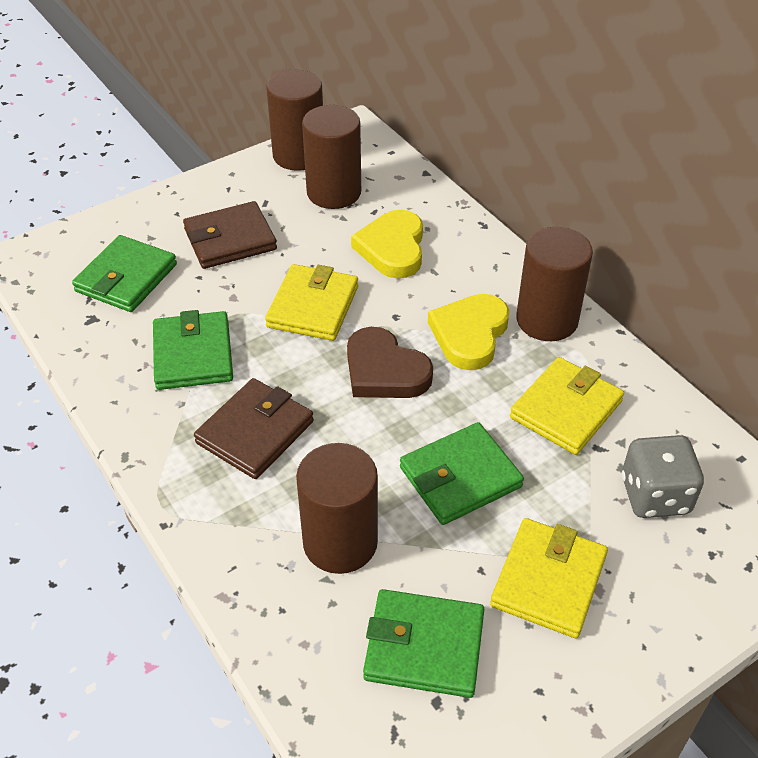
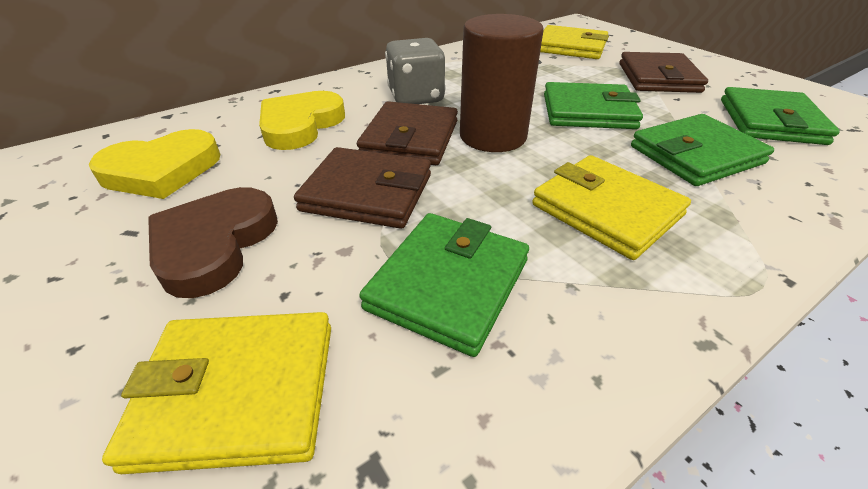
brown cylinder: [266,70,323,171] [296,443,378,574] [302,105,361,209] [516,227,593,341] = 4 -> [460,14,544,152] = 1
brown wallet: [183,201,277,269] [194,378,314,479] = 2 -> [294,147,431,229] [357,101,458,165] [619,52,708,93] = 3

